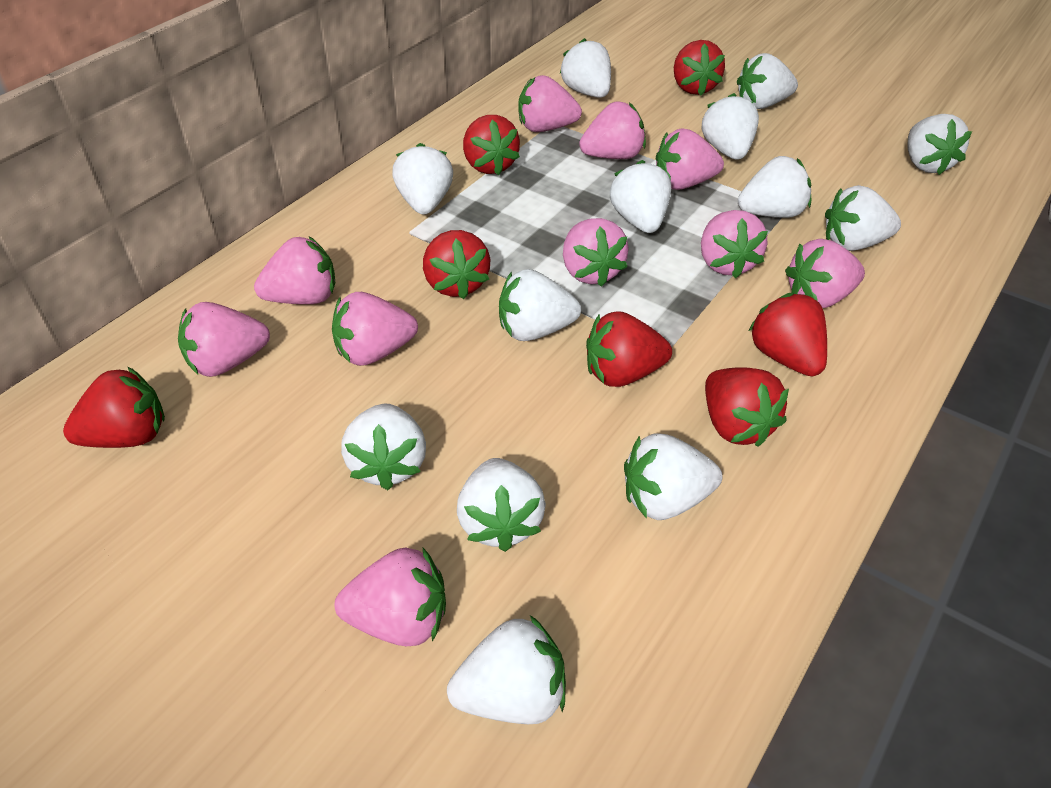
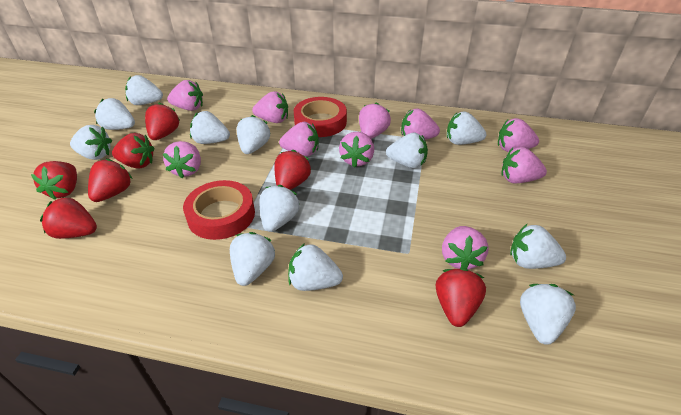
red tape: none = 0 -> [183,180,255,240] [294,97,347,137] = 2
white strawberry: [341,404,426,490] [392,143,453,215] [447,615,566,724] [457,458,546,552] [499,269,581,341] [560,38,611,98] [610,160,671,233] [624,433,723,520] [701,93,759,160] [737,53,798,109] [738,156,811,218] [825,185,901,251] [908,114,972,175] = 13 -> [70,125,112,160] [94,98,135,130] [125,75,163,105] [190,111,230,144] [230,232,275,286] [237,115,270,154] [260,185,300,232] [288,243,343,291] [386,132,428,168] [447,112,486,145] [510,224,566,269] [520,284,576,345] = 12

